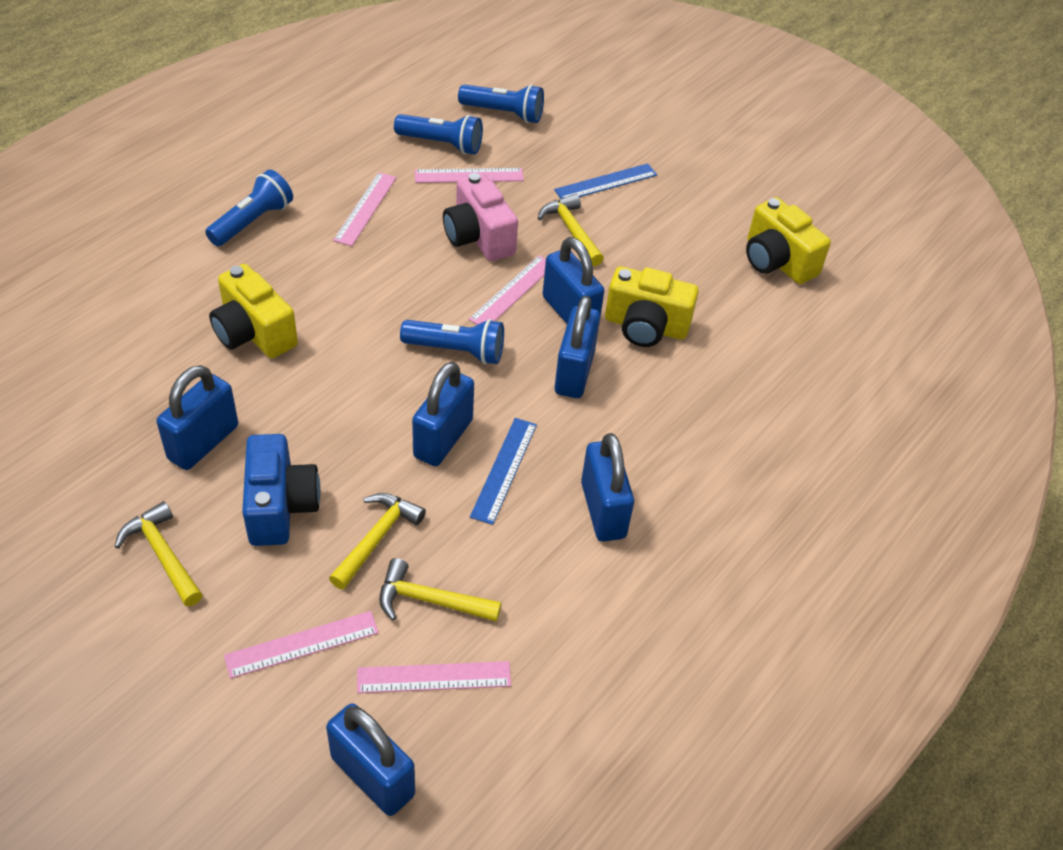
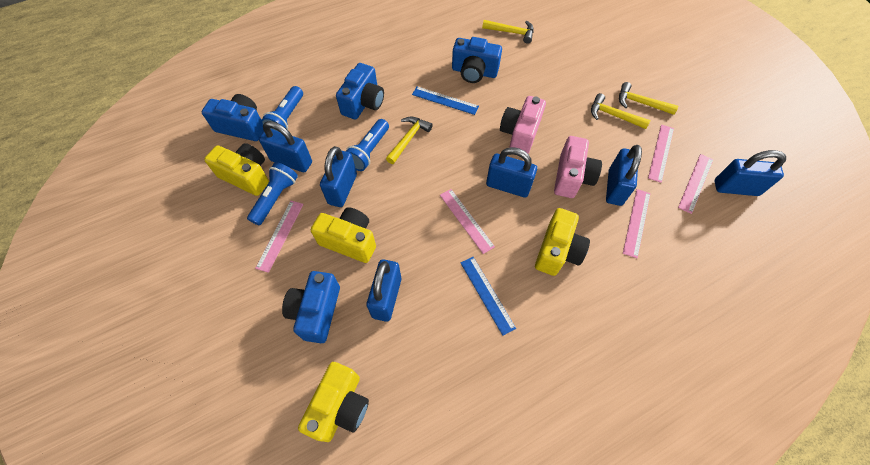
blue camera: [242,434,321,546] = 1 -> [202,94,264,141] [282,271,340,343] [336,63,384,120] [452,37,502,83] = 4
blue flashlight: [205,170,293,246] [394,114,483,155] [400,319,504,365] [458,84,544,123] = 4 -> [247,162,298,226] [261,86,303,131] [346,119,389,171] = 3
pink camera: [443,173,518,261] = 1 -> [500,96,546,154] [554,136,602,198] = 2
yellow camera: [209,264,298,358] [605,267,699,347] [746,197,831,284] = 3 -> [204,143,269,196] [298,362,369,442] [311,207,376,263] [535,208,590,276] = 4

